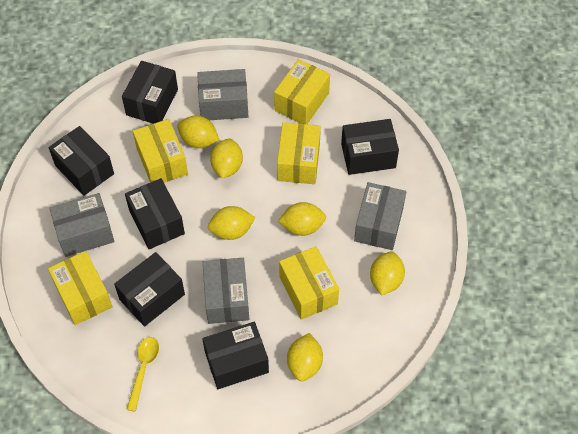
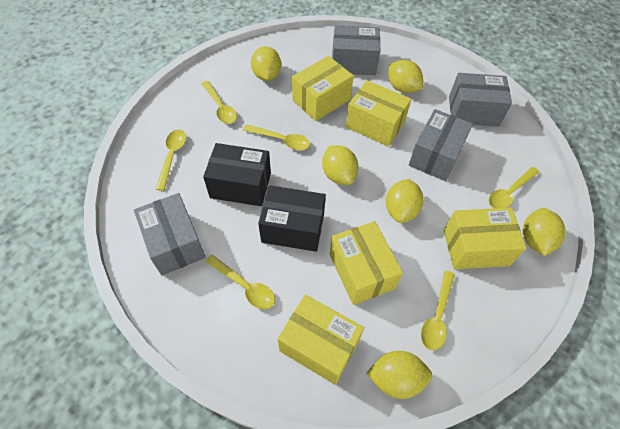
black box: [49,126,114,196] [114,252,185,327] [122,61,178,124] [125,178,185,249] [202,322,269,389] [341,119,399,175] = 6 -> [203,143,271,206] [258,185,326,252] = 2
yellow spoon: [126,337,159,412] = 1 -> [156,129,186,191] [202,81,237,124] [205,255,275,309] [243,124,310,150] [421,271,455,351] [489,167,539,208] = 6

